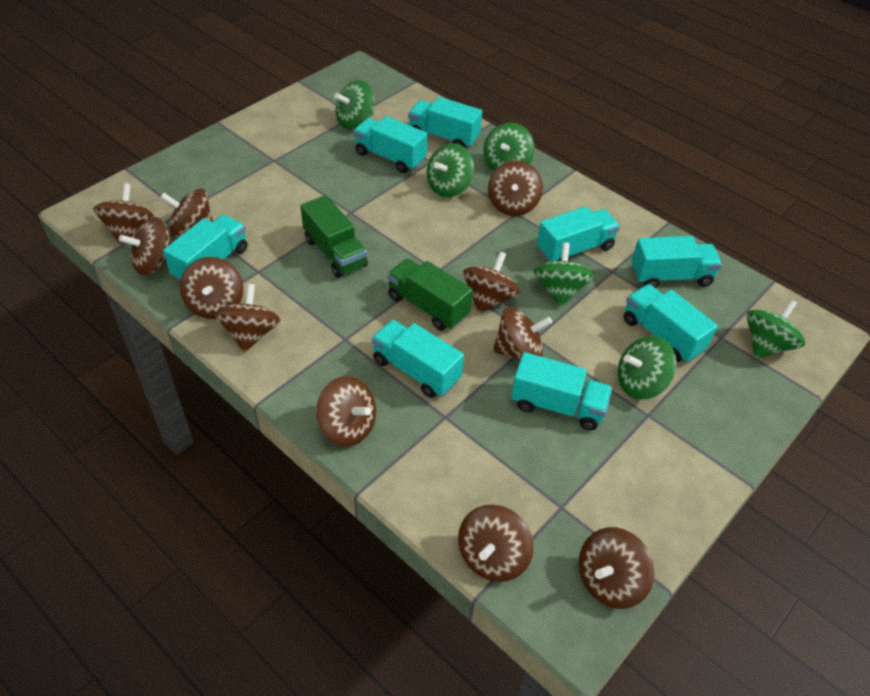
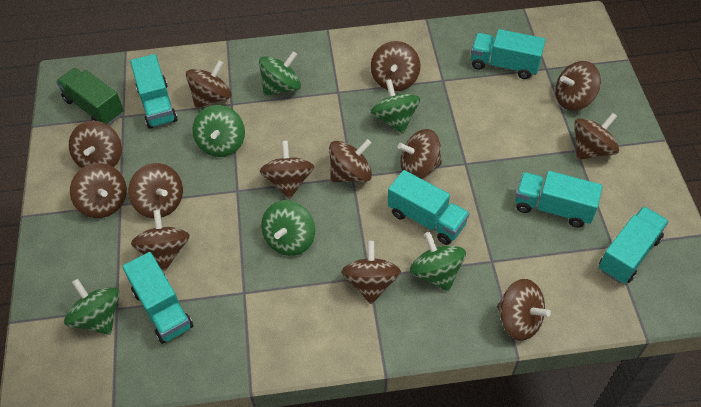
brown spinning top: [93,183,154,245] [119,217,173,275] [160,188,213,237] [180,257,243,319] [215,284,280,353] [316,376,376,447] [458,505,534,582] [463,251,520,314] [488,160,543,216] [493,307,552,360] [579,527,654,609] = 11 -> [69,121,122,168] [70,163,127,218] [128,163,183,218] [131,210,190,271] [186,60,231,109] [260,141,314,199] [329,139,372,182] [341,241,401,304] [371,41,420,91] [398,129,442,179] [497,279,551,341] [555,61,601,111] [574,113,619,160] = 13
green truck: [301,195,368,278] [387,258,473,331] = 2 -> [56,68,124,125] = 1
turquoise truck: [163,214,248,281] [354,116,428,173] [372,320,464,398] [408,97,482,147] [511,352,612,430] [537,206,620,262] [624,284,718,363] [632,236,722,288] = 8 -> [122,252,193,344] [130,54,178,129] [388,170,470,245] [471,29,546,79] [515,171,603,228] [599,206,669,284] = 6

